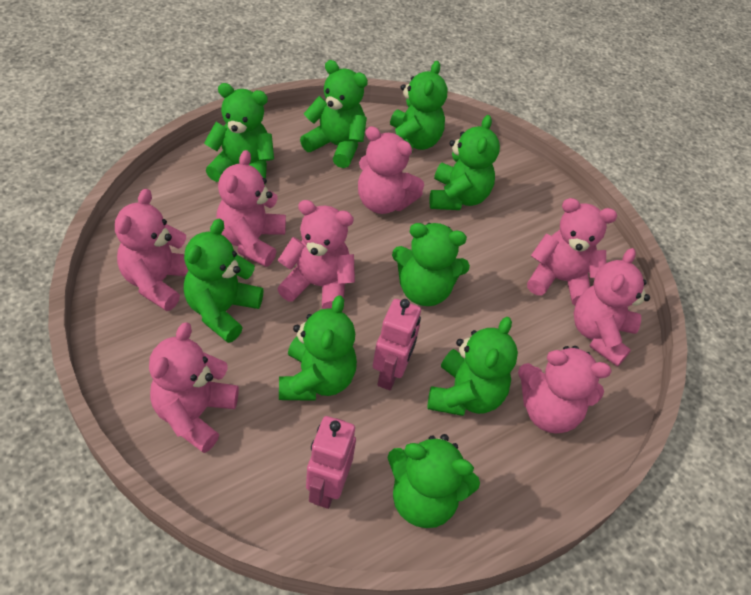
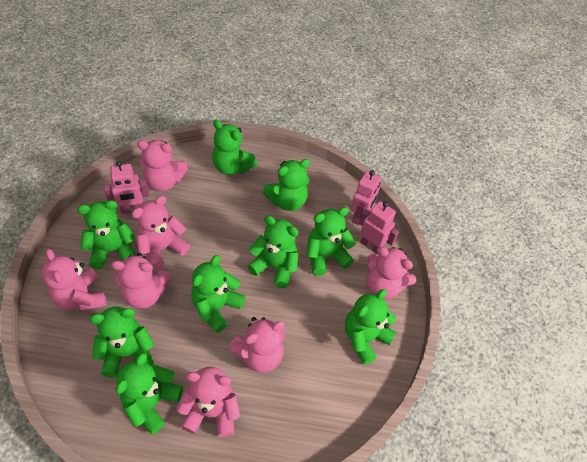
pink robot: [306,416,356,509] [373,299,421,390] = 2 -> [104,161,149,214] [350,170,381,225] [359,201,399,255] = 3
pink teddy bear: [115,189,188,311] [149,322,239,453] [216,150,286,267] [277,200,355,309] [358,126,424,214] [518,346,611,434] [527,198,617,305] [573,248,650,367] = 8 -> [41,249,106,311] [111,253,171,309] [132,196,190,270] [137,140,188,191] [177,367,240,437] [230,317,285,373] [367,247,416,300] = 7

